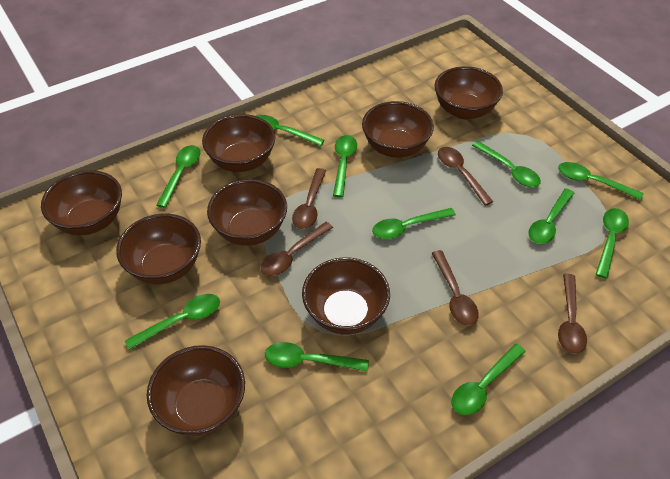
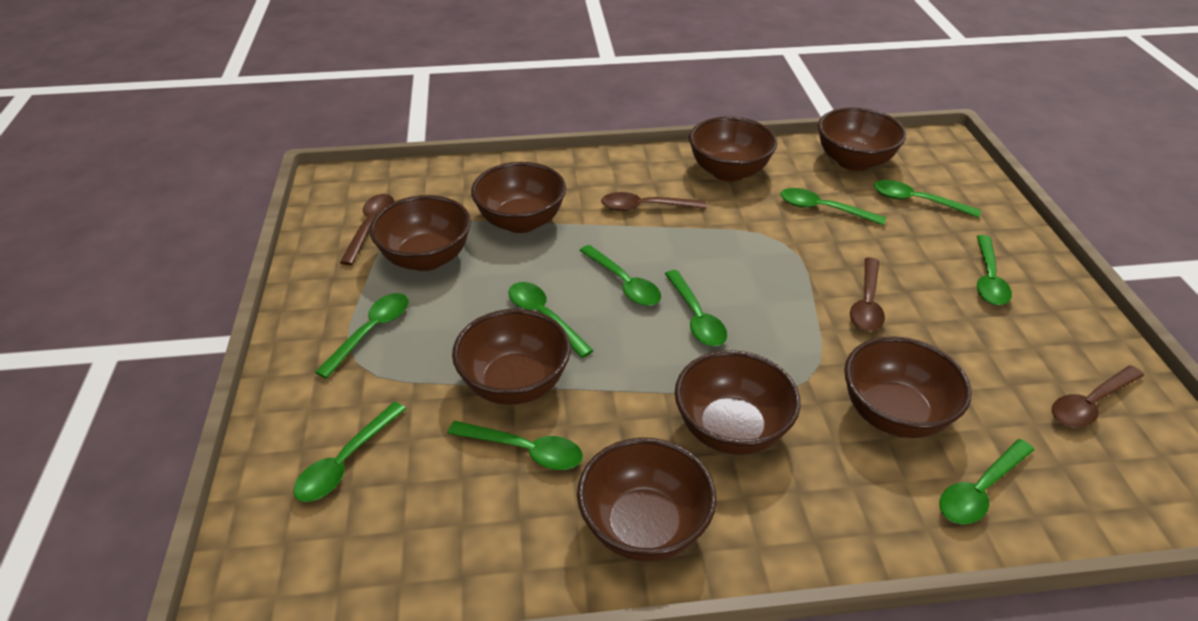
brown spoon: [261,222,333,276] [292,168,326,229] [432,250,479,326] [438,147,493,206] [558,274,587,354] = 5 -> [340,194,394,265] [601,192,706,211] [850,258,885,332] [1052,365,1144,428] = 4
green spoon: [125,294,220,350] [156,145,200,208] [256,115,324,146] [265,342,369,372] [333,135,357,197] [372,208,456,239] [451,344,526,415] [472,141,541,187] [528,188,574,244] [558,162,643,200] [596,208,629,278] = 11 -> [293,402,406,502] [315,293,409,379] [447,421,583,470] [509,282,594,358] [580,245,661,306] [665,270,727,346] [781,188,886,226] [874,180,981,218] [939,439,1034,525] [977,235,1012,305] = 10

